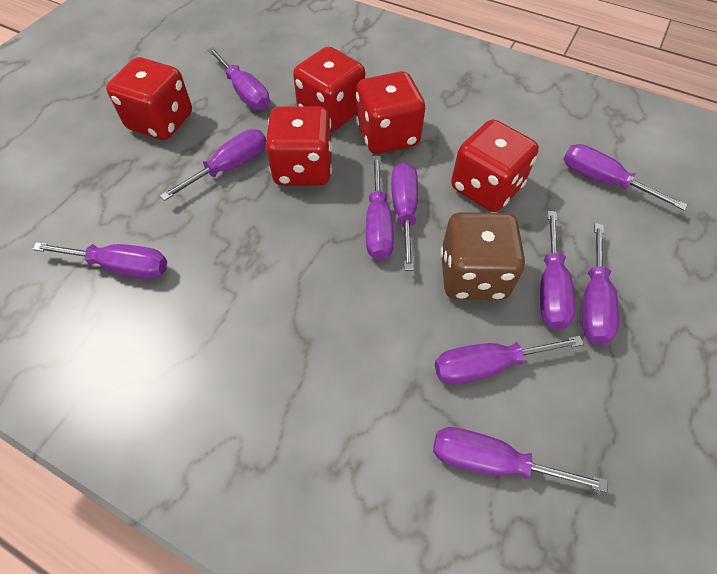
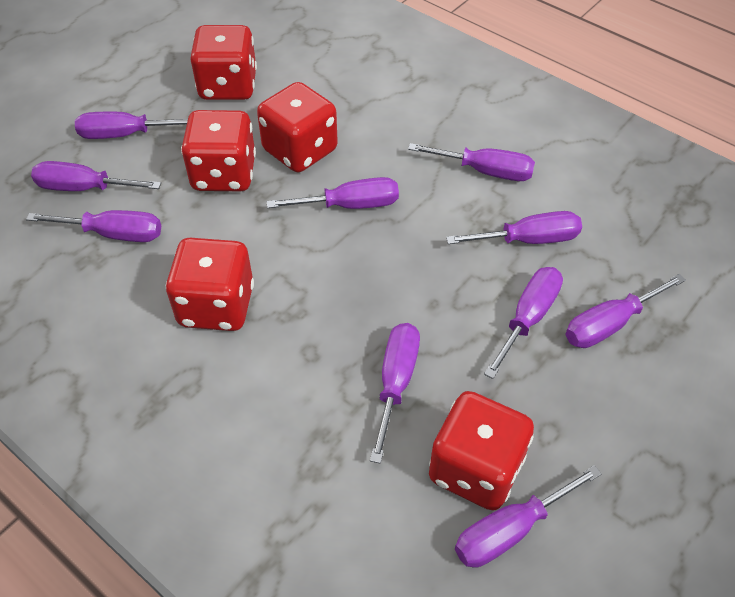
brown dice: [440,212,525,300] = 1 -> none = 0

